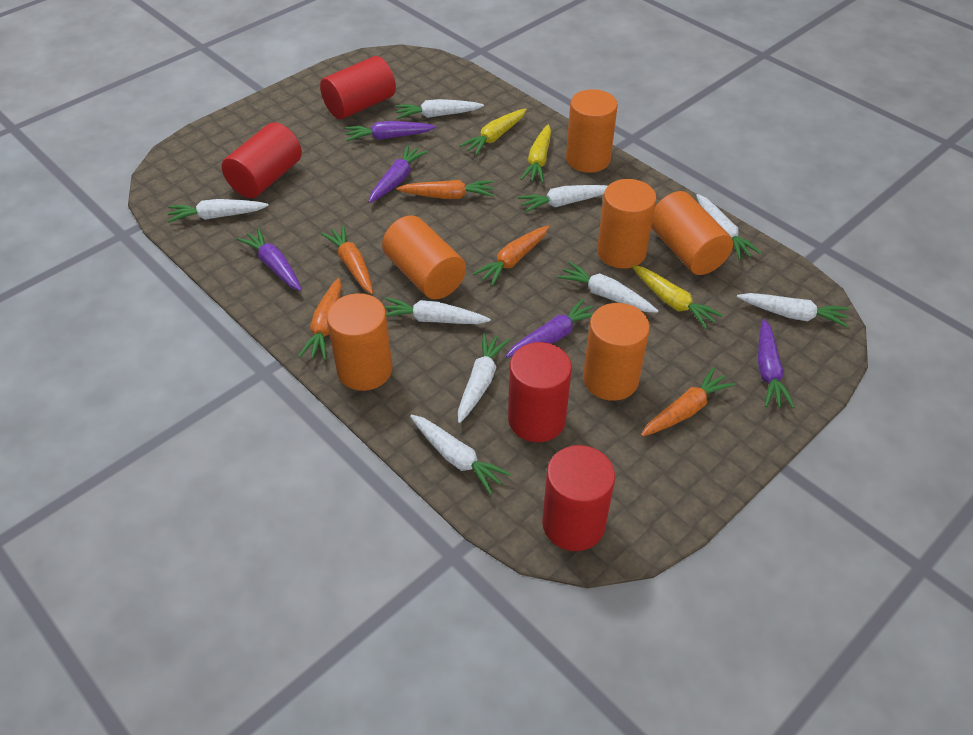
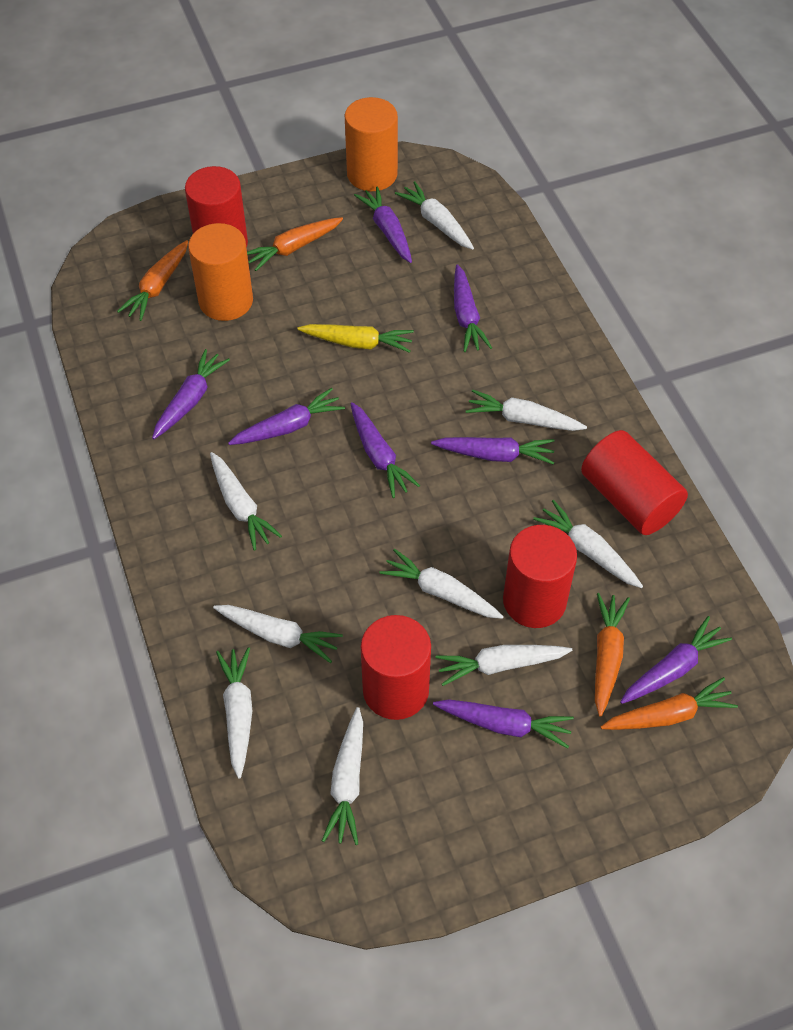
orange carrot: [298,278,342,360] [321,225,373,294] [397,180,494,199] [473,226,549,286] [641,367,735,437] = 5 -> [117,240,188,321] [247,217,343,271] [595,593,630,717] [601,677,738,730] = 4
orange cylinder: [327,293,393,391] [382,215,466,299] [566,89,618,173] [583,303,650,401] [597,179,657,269] [651,191,733,275] = 6 -> [188,223,253,321] [345,97,398,191] = 2
purple carrot: [237,228,302,291] [345,121,436,141] [369,145,428,203] [506,298,593,357] [758,319,795,408] = 5 -> [152,349,230,439] [228,388,345,445] [350,402,420,498] [354,186,412,263] [431,437,555,464] [433,699,574,748] [454,264,492,352] [620,616,732,704] = 8
yellow carrot: [459,108,527,155] [520,124,551,183] [631,264,723,329] = 3 -> [297,324,414,353] = 1

